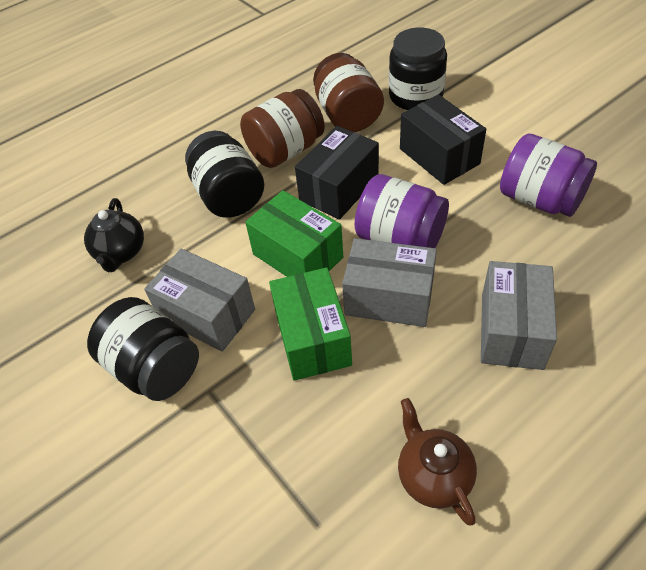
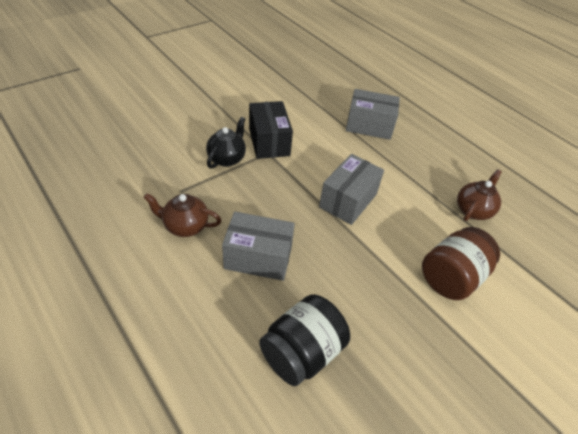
black box: [295,126,379,220] [400,94,486,185] = 2 -> [249,101,293,159] = 1
black jar: [87,297,199,401] [185,131,264,218] [389,28,447,110] = 3 -> [259,294,350,386] = 1
brown jar: [240,89,325,168] [313,53,384,132] = 2 -> [422,227,500,300] = 1
brown teapot: [398,398,477,525] = 1 -> [143,193,222,237] [457,169,501,221] = 2
green box: [245,190,343,277] [269,267,352,381] = 2 -> none = 0
purple jar: [355,174,449,248] [500,134,597,217] = 2 -> none = 0

